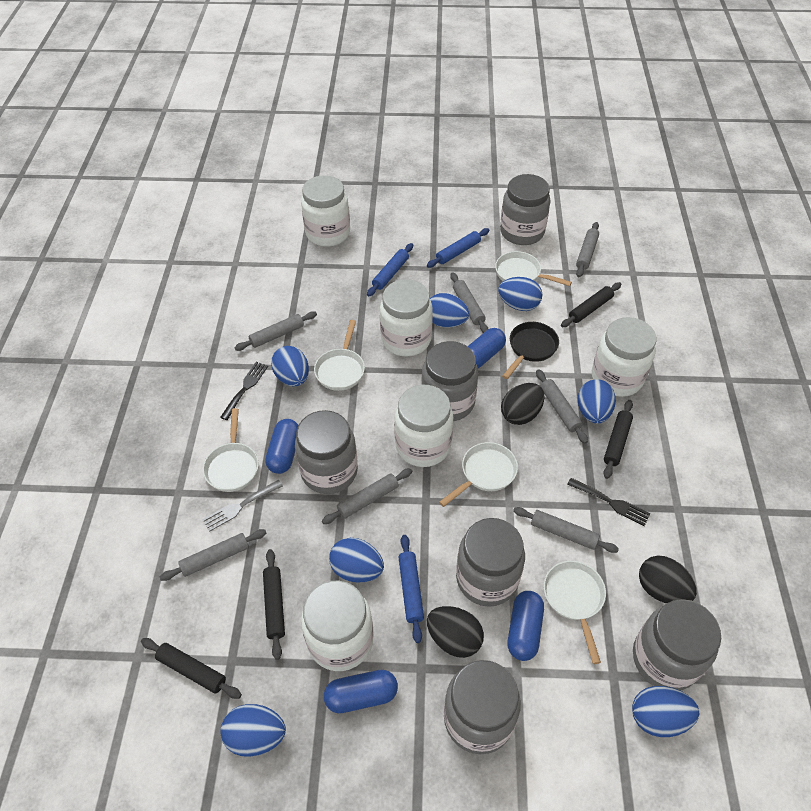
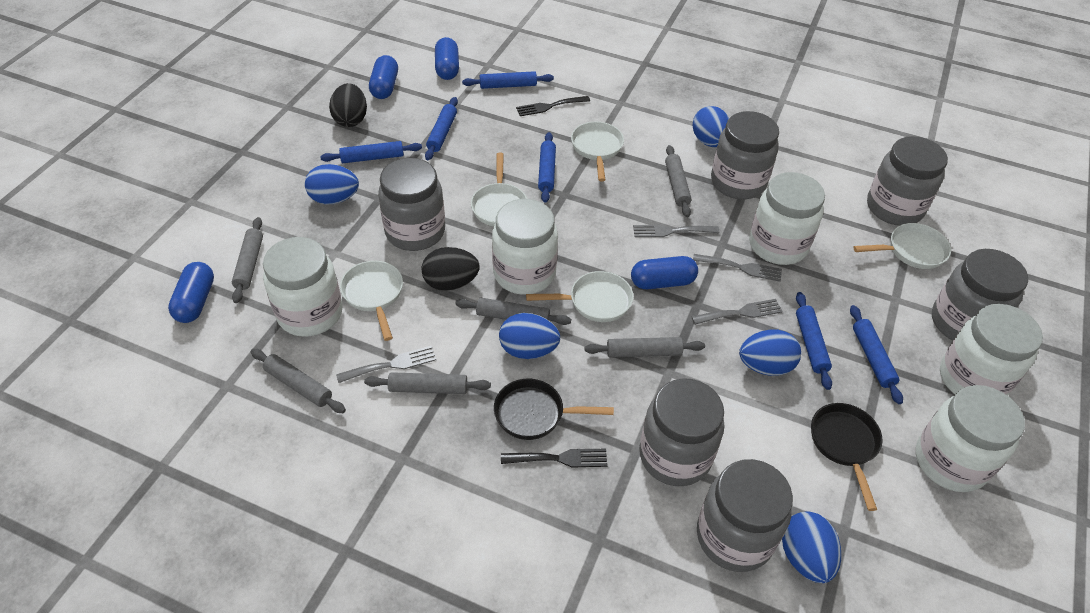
black egg: [427,606,484,658] [501,383,544,425] [639,556,697,603] = 3 -> [329,83,367,127] [422,247,480,291] = 2
black pan: [502,322,559,379] = 1 -> [494,379,614,440] [811,403,882,511] = 2
black rolling pin: [141,638,242,699] [263,549,285,660] [561,282,621,327] [603,400,633,479] = 4 -> none = 0
blue egg: [220,704,286,757] [271,346,309,386] [329,538,384,583] [430,293,470,328] [498,277,542,311] [578,379,616,424] [632,686,699,737] = 7 -> [305,164,359,205] [499,313,560,359] [692,106,729,147] [739,329,801,376] [782,511,841,583] = 5
blue rolling pin: [367,243,413,297] [398,535,424,643] [427,228,489,268] = 3 -> [320,141,422,163] [425,97,458,160] [462,71,554,89] [538,132,556,203] [796,292,832,390] [850,305,903,404] = 6
grey fork: [202,480,283,532] = 1 -> [336,346,436,383] [633,225,719,237] [692,299,783,325] [693,254,782,282] = 4
grey rolling pin: [160,529,266,581] [234,311,317,351] [322,468,412,524] [450,272,488,333] [513,507,619,553] [536,369,588,444] [576,222,599,277] = 7 -> [232,217,263,303] [251,349,346,413] [364,372,491,394] [455,298,571,325] [585,337,705,358] [665,145,692,217] = 6

